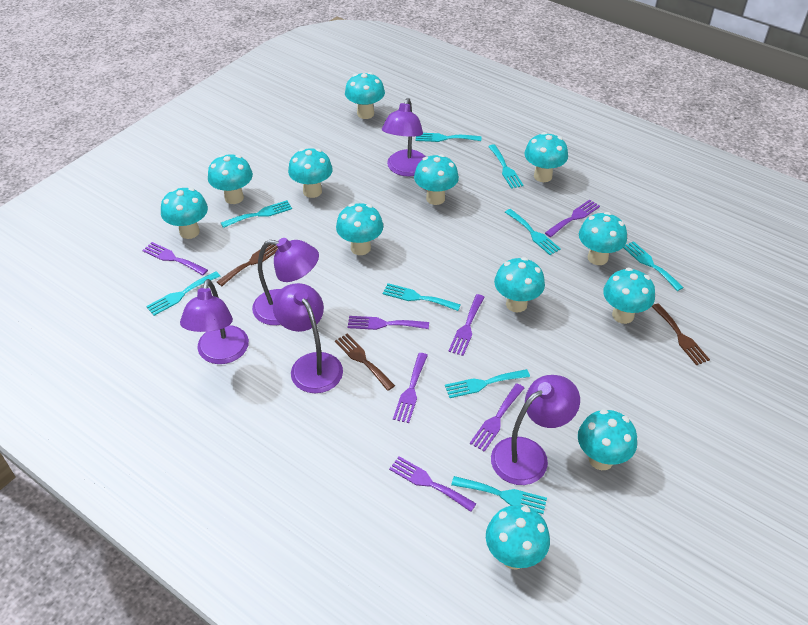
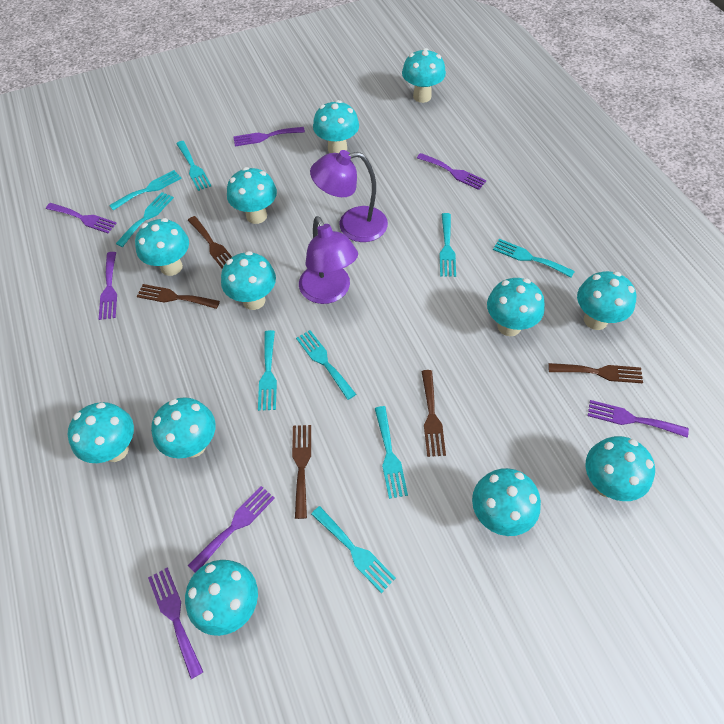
brown fork: [217,244,278,286] [335,333,395,391] [652,303,710,365] = 3 -> [137,284,220,309] [188,216,232,269] [292,425,311,519] [421,370,446,457] [548,363,643,383] = 5
purple lamp: [180,279,249,364] [252,238,319,325] [273,283,343,393] [382,98,426,177] [491,375,580,485] = 5 -> [299,216,358,304] [310,150,388,242] = 2

